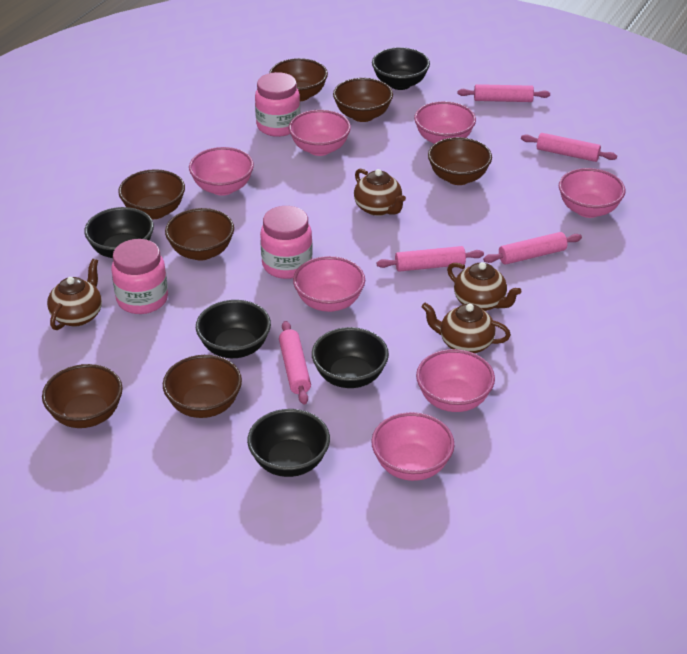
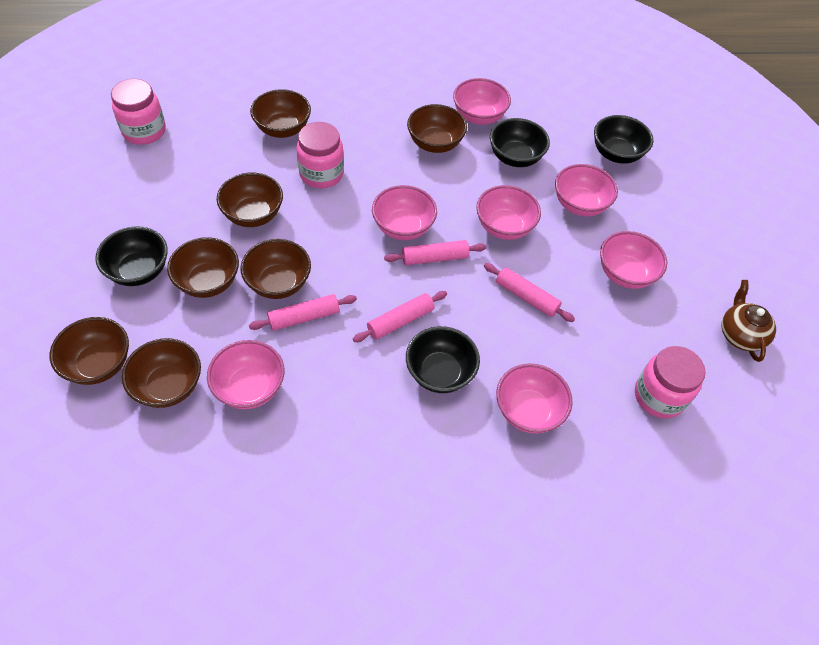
black bowl: [84,207,154,258] [196,300,271,358] [247,409,330,477] [312,327,389,388] [372,47,430,90] = 5 -> [95,226,168,286] [406,326,480,393] [490,118,550,167] [594,115,654,164] = 4
brown teapot: [47,259,102,330] [354,169,406,216] [422,303,511,353] [447,262,522,311] = 4 -> [721,280,776,362] = 1
pink rolling pin: [279,321,311,405] [376,246,484,272] [458,84,550,102] [483,232,582,265] [521,133,617,162] = 5 -> [249,294,357,331] [353,291,447,342] [384,240,486,265] [484,263,575,322] = 4

